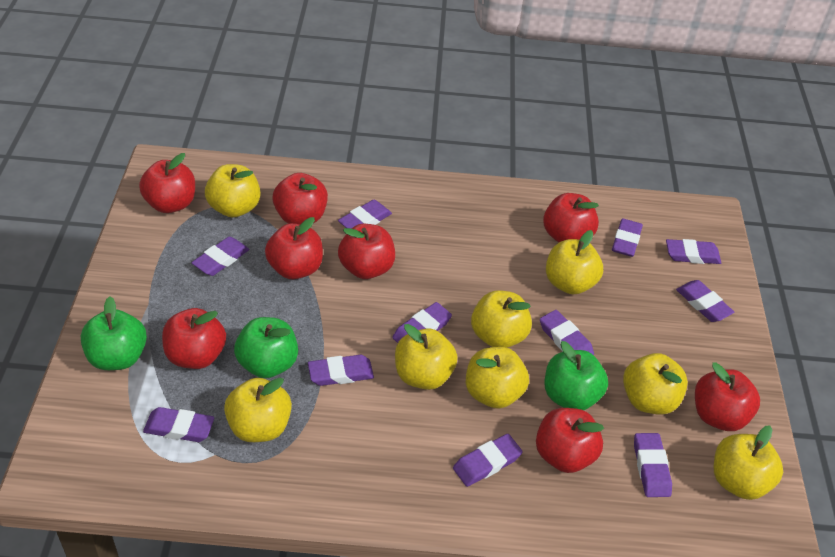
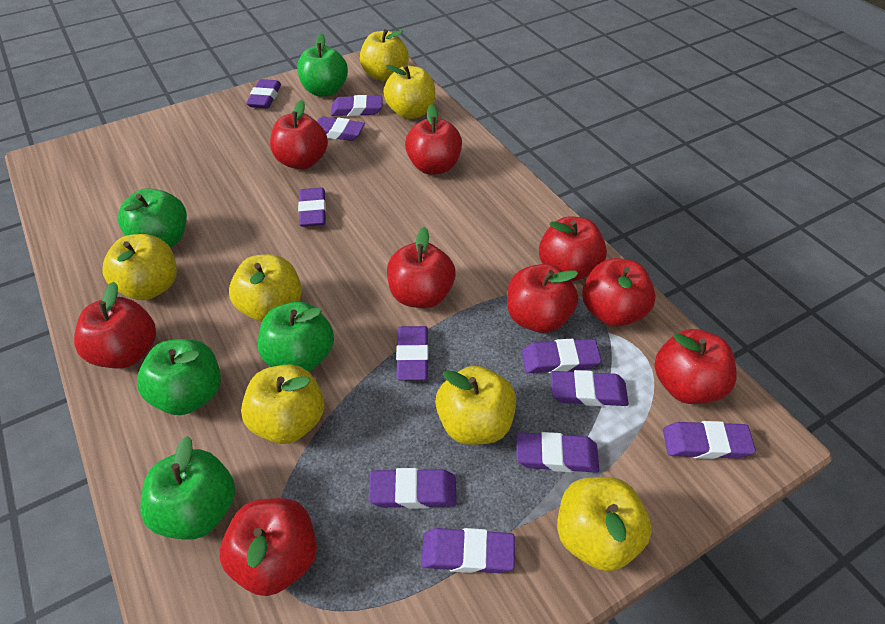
green apple: [81,297,147,370] [234,317,298,378] [545,341,608,410] = 3 -> [118,188,187,247] [137,339,221,415] [140,436,235,540] [258,302,334,372] [297,33,348,97] = 5
red apple: [139,153,195,213] [162,308,226,369] [265,217,323,279] [272,173,328,224] [338,224,395,279] [536,408,604,473] [543,193,599,242] [695,363,760,431] = 8 -> [74,282,156,369] [220,498,317,596] [270,100,328,169] [387,227,455,308] [405,104,462,175] [507,264,578,333] [539,217,607,281] [582,258,656,327] [654,329,737,404] = 9
yellow apple: [205,164,260,218] [224,378,292,442] [395,324,458,390] [466,347,529,409] [471,290,532,348] [546,230,603,295] [623,353,688,415] [714,425,783,500] = 8 -> [102,234,177,300] [229,254,302,322] [241,364,325,444] [360,29,409,81] [383,65,435,119] [435,366,516,445] [557,477,652,571] = 7

